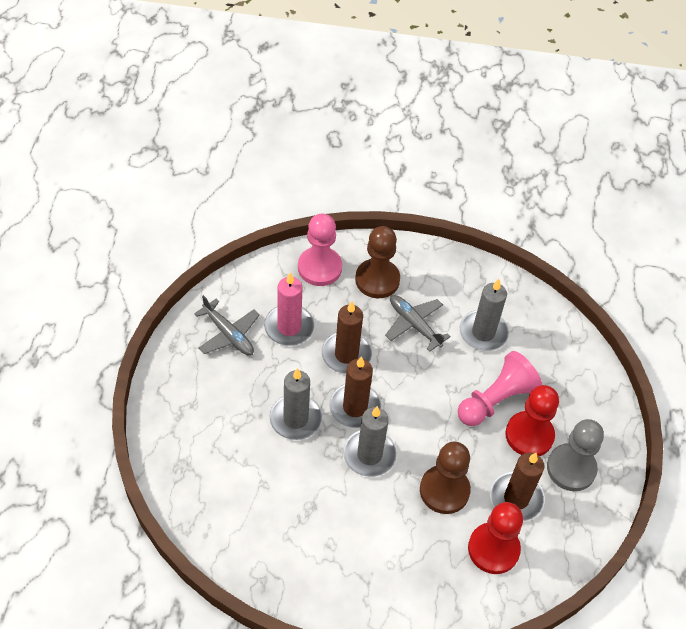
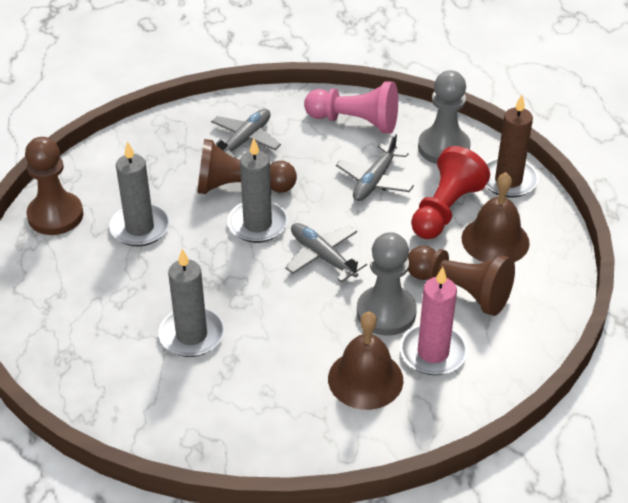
brown bell: none = 0 -> [328,312,403,410] [461,172,530,262] = 2
brown candle: [322,302,372,374] [329,356,382,428] [490,452,545,522] = 3 -> [486,95,539,198] = 1
brown pawn: [355,226,400,298] [420,442,471,514] = 2 -> [25,137,84,235] [197,139,297,194] [408,246,515,316] = 3
grey pawn: [547,419,604,491] = 1 -> [357,232,417,336] [418,70,471,164] = 2
grey plane: [194,295,260,355] [385,295,451,352] = 2 -> [211,109,281,158] [285,223,367,282] [336,133,414,201] = 3
pink pawn: [298,213,342,286] [458,351,542,426] = 2 -> [304,81,398,134] = 1
red pawn: [468,502,523,574] [505,385,559,456] = 2 -> [411,146,490,239] = 1

